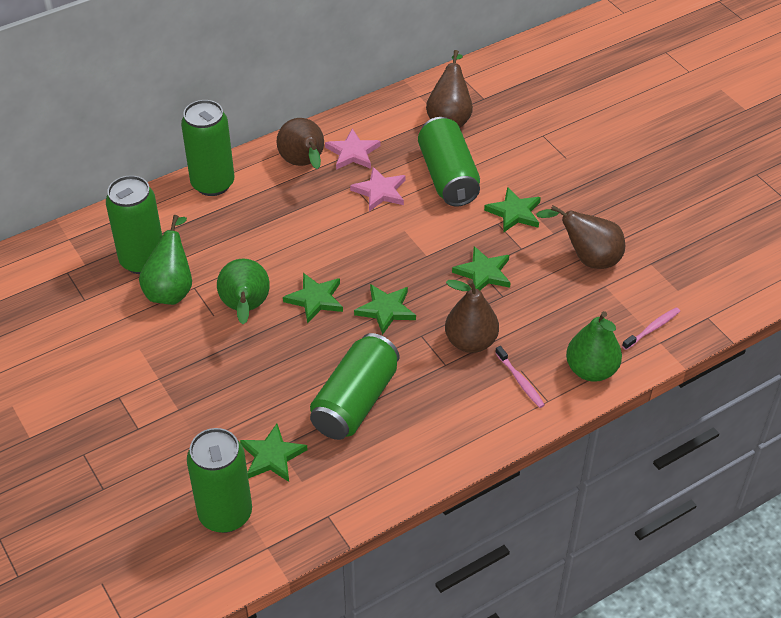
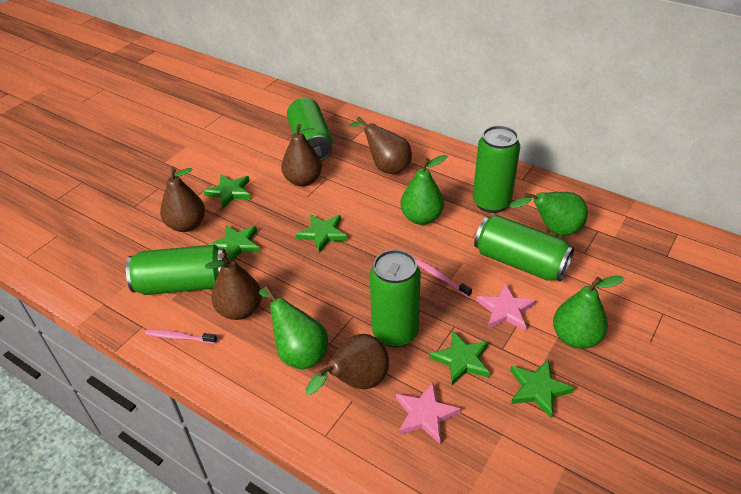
brown pear: [277,118,324,169] [426,50,473,127] [445,280,499,353] [536,205,625,269] = 4 -> [160,167,205,232] [205,253,262,320] [281,124,322,187] [306,334,389,395] [349,117,412,174] = 5
green pear: [139,215,192,305] [217,258,270,324] [566,311,622,382] = 3 -> [259,286,328,370] [400,155,447,225] [510,192,588,236] [553,276,624,349] = 4

